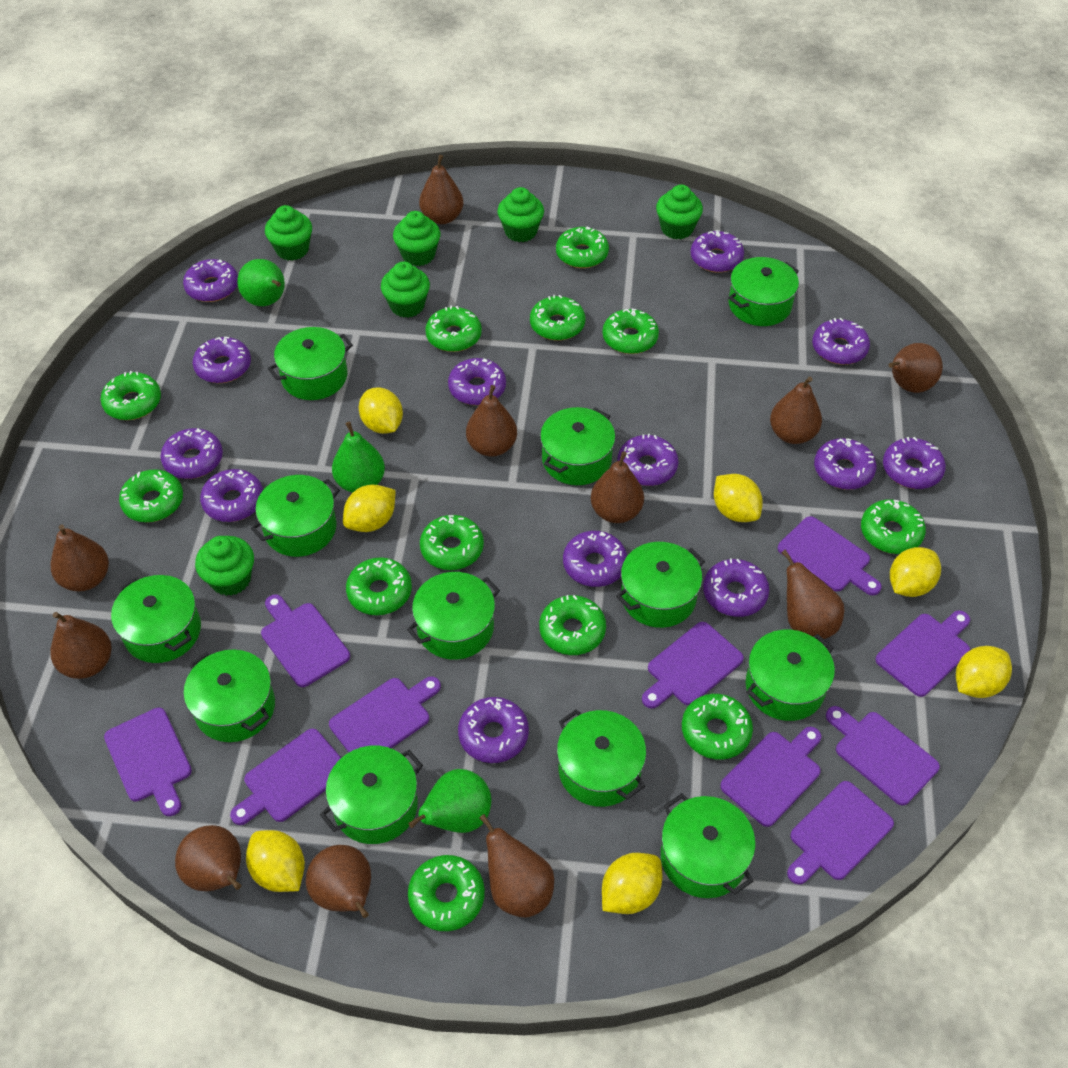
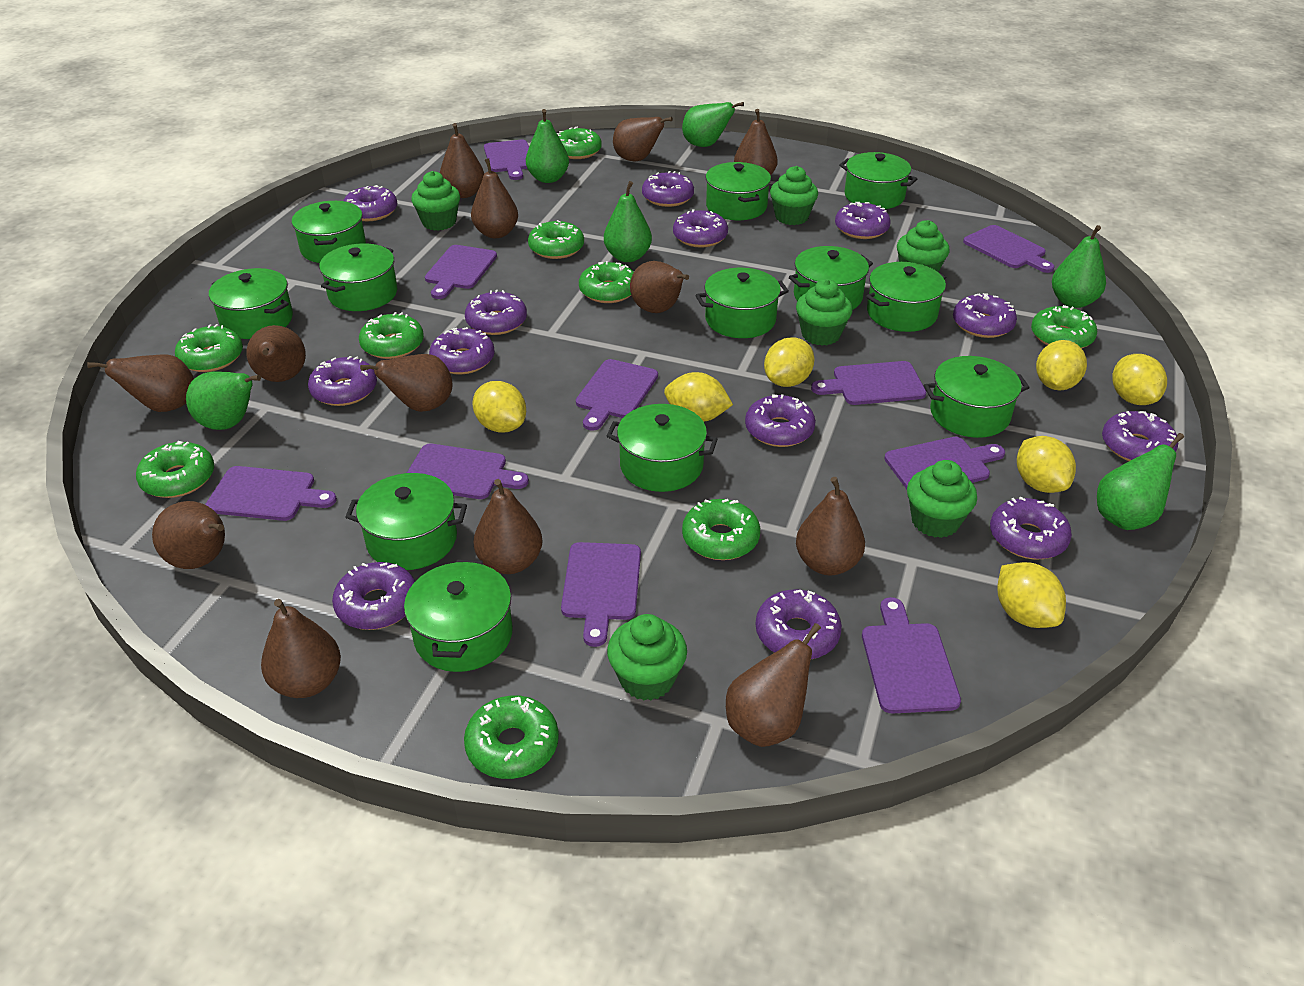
brown pear: [51,525,109,591] [51,612,112,679] [175,825,241,891] [306,845,371,918] [419,155,463,224] [466,385,517,457] [479,814,554,918] [591,451,644,523] [770,377,822,444] [781,549,845,640] [889,343,943,393] = 11 -> [87,354,194,412] [152,501,225,569] [246,325,306,382] [261,599,341,698] [360,354,452,412] [440,123,484,198] [471,158,518,238] [473,479,542,574] [613,117,673,161] [630,261,689,313] [726,623,821,747] [734,109,778,176] [796,477,865,575] = 13
green donut: [100,371,161,420] [119,469,183,523] [346,557,412,615] [408,855,485,931] [420,515,484,570] [425,306,482,352] [530,295,585,340] [539,595,606,655] [556,226,609,268] [602,309,659,354] [682,694,753,760] [861,499,926,554] = 12 -> [136,441,214,498] [175,324,243,372] [359,312,424,359] [464,695,559,779] [528,220,584,259] [557,127,602,159] [579,261,634,303] [682,499,760,560] [1031,305,1097,349] = 9
green pear: [237,259,285,306] [332,422,385,493] [408,769,491,833] = 3 -> [186,372,261,430] [526,109,569,183] [604,181,652,262] [682,102,744,147] [1052,225,1106,308] [1097,433,1184,530] = 6

